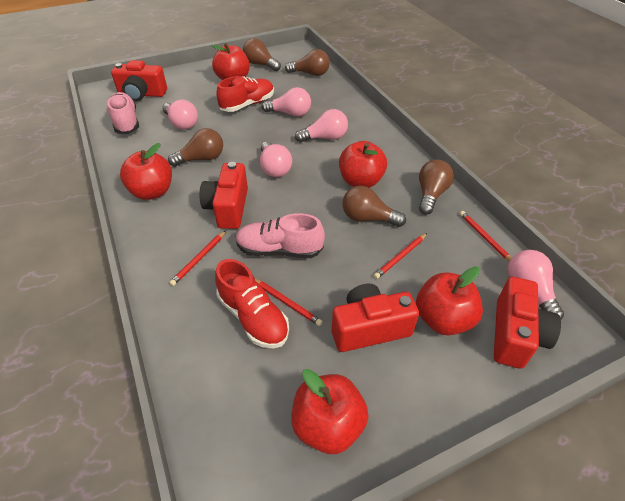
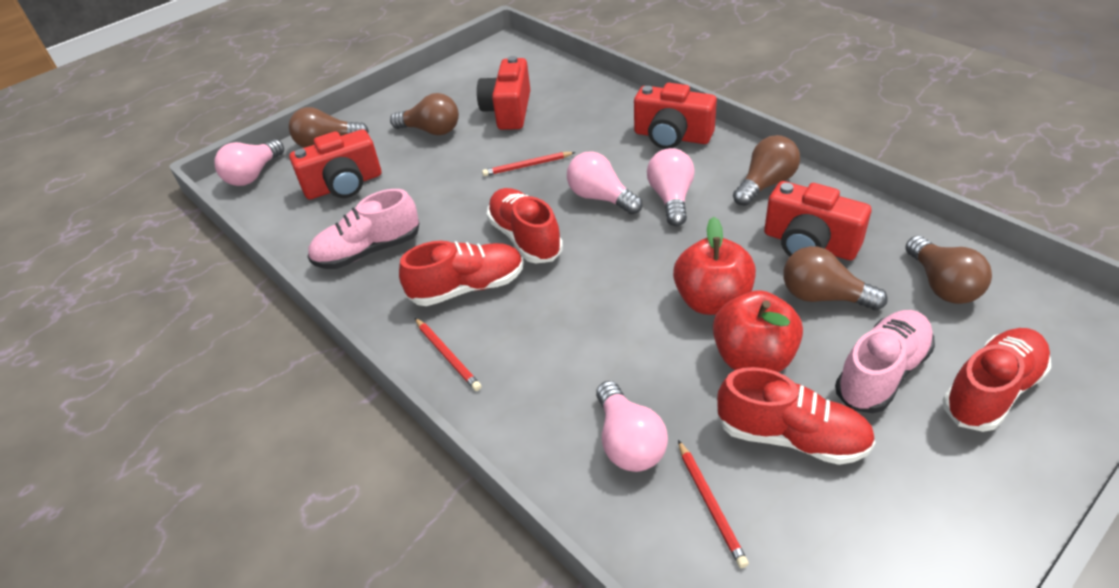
pink light bulb: [162,100,198,130] [260,141,292,177] [262,87,311,117] [295,109,348,143] [508,250,564,320] = 5 -> [214,139,284,186] [567,151,642,214] [596,381,668,472] [647,148,695,226] = 4
red apple: [120,143,172,200] [211,43,250,80] [291,369,369,454] [339,141,387,188] [416,267,483,335] = 5 -> [673,217,756,315] [713,290,803,372] = 2
red pencil: [169,231,226,286] [255,279,323,326] [374,233,427,279] [460,211,511,262] = 4 -> [415,318,481,391] [482,152,575,176] [678,440,749,568] = 3
red shoe: [215,259,289,348] [216,76,274,112] = 2 -> [399,241,524,306] [487,188,563,264] [717,367,876,465] [942,328,1051,432] = 4

